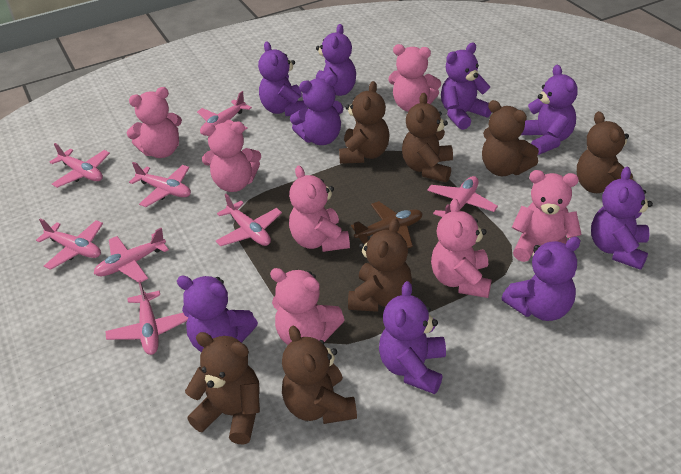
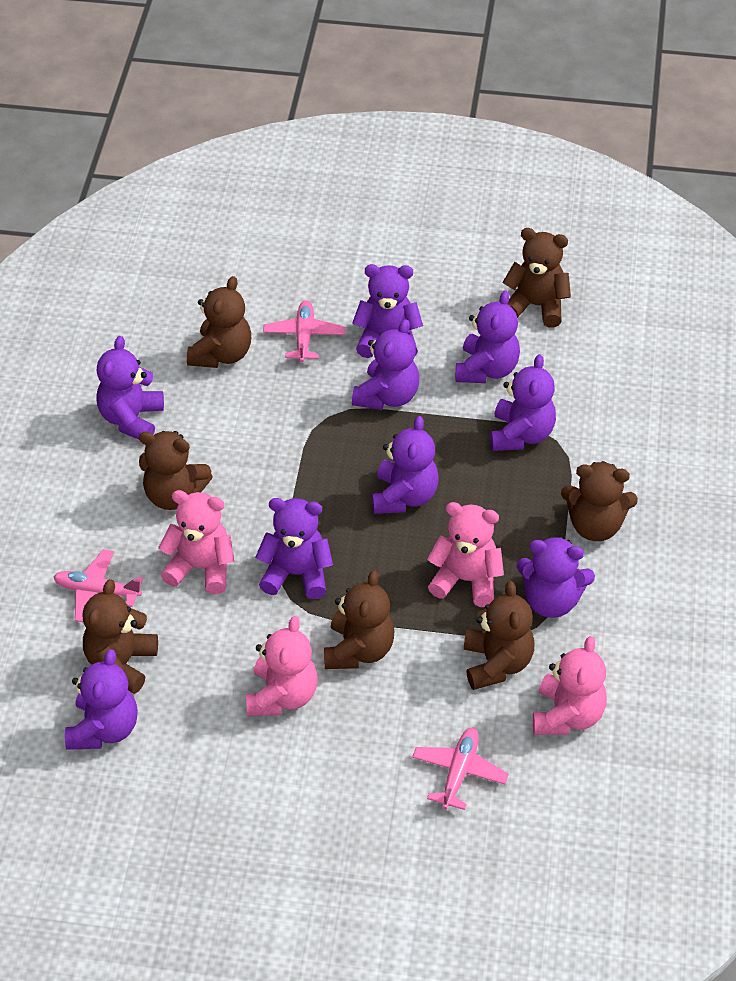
brown plane: [351,201,423,248] = 1 -> none = 0
pink plane: [36,218,103,270] [50,143,110,188] [94,228,169,283] [105,280,188,355] [129,162,191,207] [197,91,252,135] [216,194,282,246] [427,176,498,217] = 8 -> [54,549,143,622] [263,300,346,362] [412,728,509,810] = 3
pink teddy bear: [127,87,182,158] [202,122,261,192] [270,268,345,345] [289,166,350,252] [388,44,441,112] [431,199,491,298] [511,170,582,262] = 7 -> [158,490,234,594] [246,616,318,716] [427,502,504,607] [533,636,607,735] = 4

